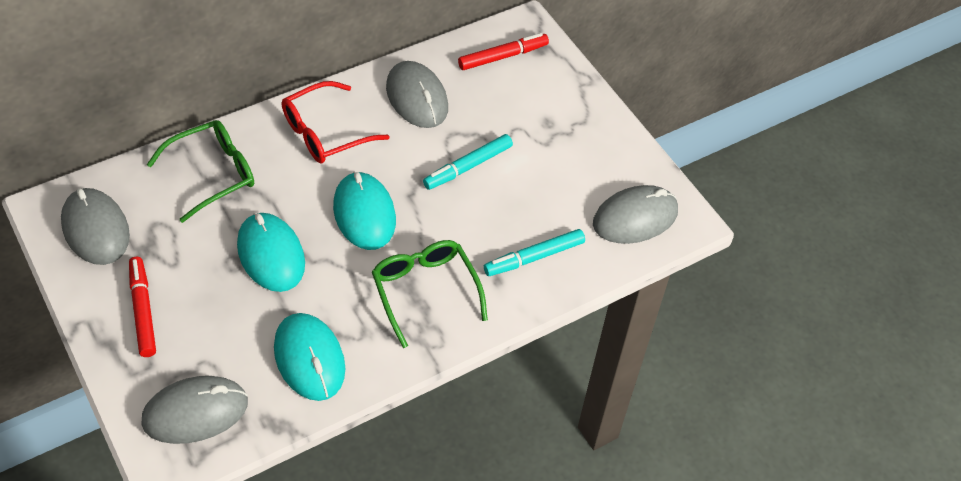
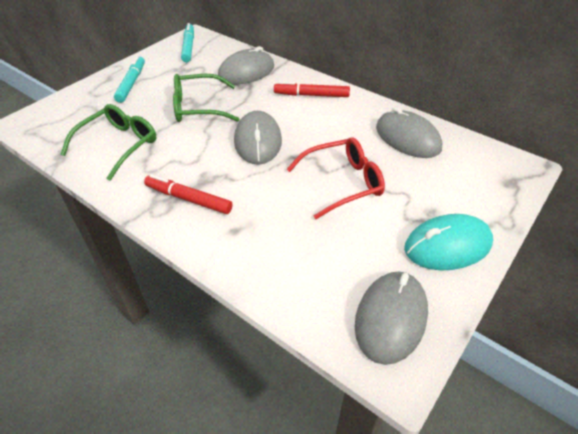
turquoise mouse: [237,213,305,292] [274,313,345,401] [333,172,396,250] = 3 -> [404,214,493,271] = 1

